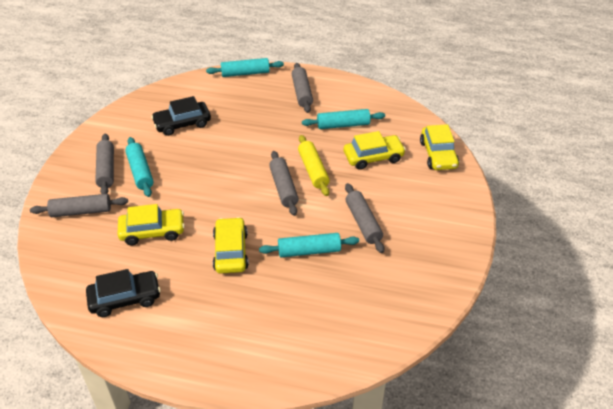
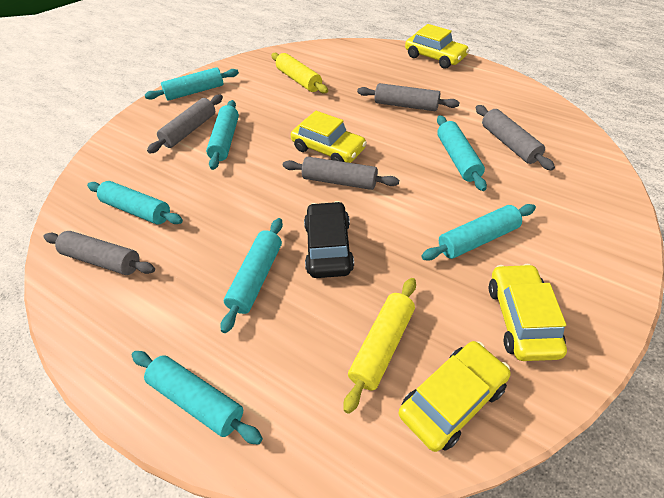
black car: [86,269,161,317] [151,96,211,136] = 2 -> [304,201,354,278] = 1
turquoise rolling pin: [125,137,154,197] [206,58,284,77] [259,233,359,257] [302,109,385,129] = 4 -> [87,181,183,225] [132,351,263,445] [145,67,239,101] [206,100,239,170] [221,218,283,333] [421,204,536,261] [437,115,487,191] = 7
yellow rolling pin: [298,135,330,196] = 1 -> [271,53,328,93] [343,278,416,414] = 2

